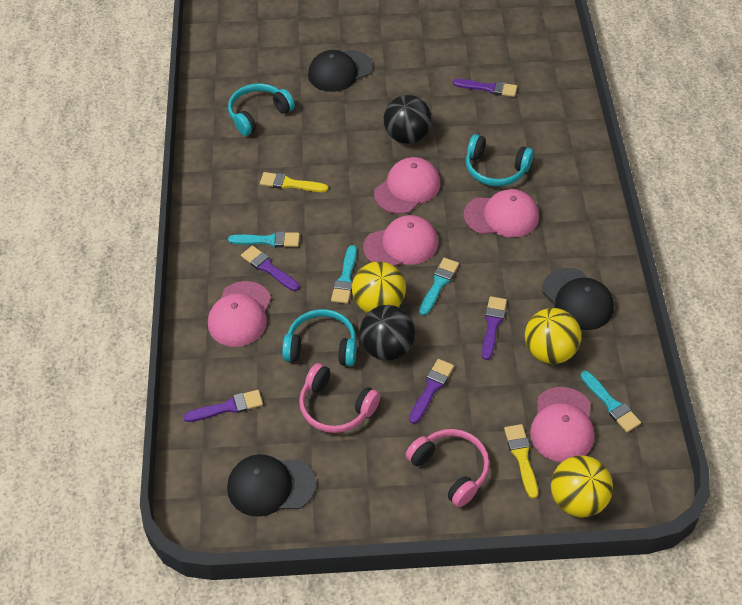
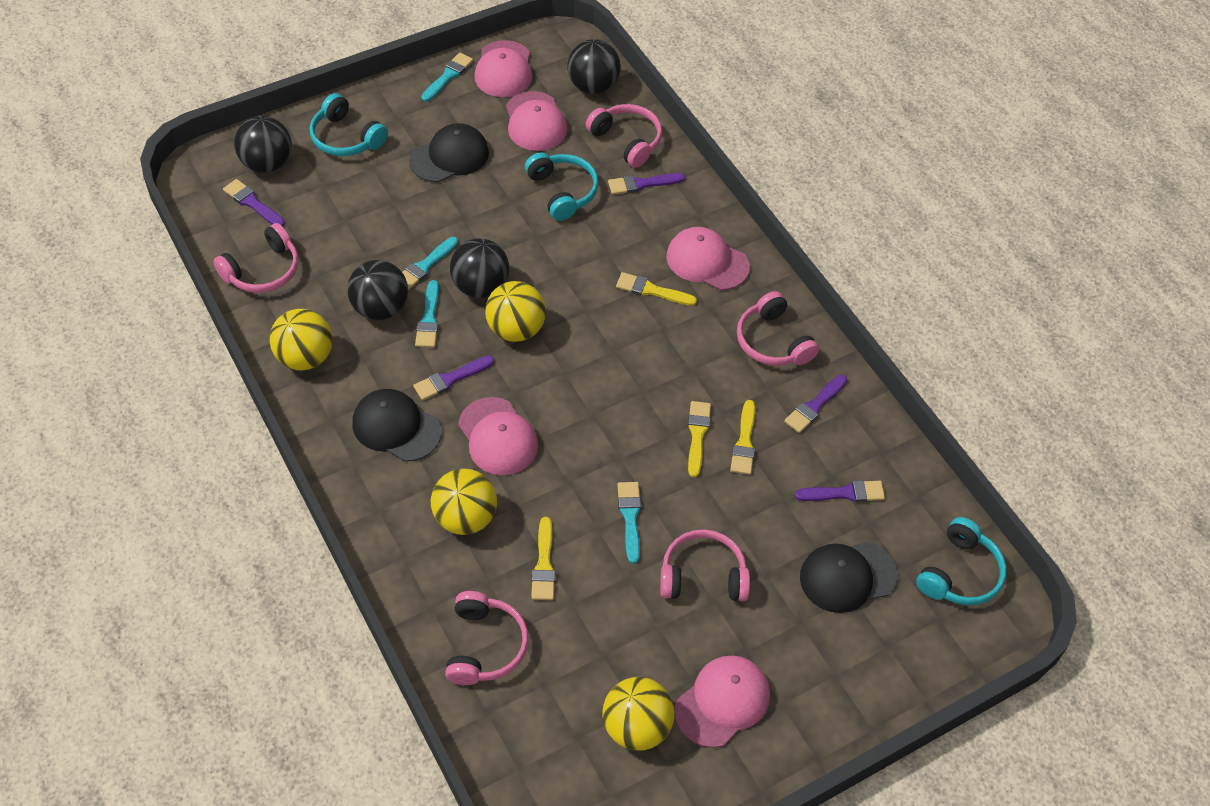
black ball: [360,305,415,361] [384,95,432,144] = 2 -> [234,116,292,173] [347,260,408,320] [450,238,509,298] [567,39,621,94] = 4
pink headphones: [299,363,380,433] [406,429,490,507] = 2 -> [213,223,299,293] [445,591,529,685] [586,104,662,168] [660,529,750,601] [737,291,819,366] = 5
yellow ball: [352,262,406,313] [525,308,581,364] [551,455,613,518] = 3 -> [269,309,333,371] [431,469,497,535] [485,281,546,342] [602,677,675,751] = 4
yellow brush: [260,172,328,192] [504,424,538,499] = 2 -> [531,517,555,600] [616,272,697,306] [688,401,711,477] [730,400,755,475] = 4

